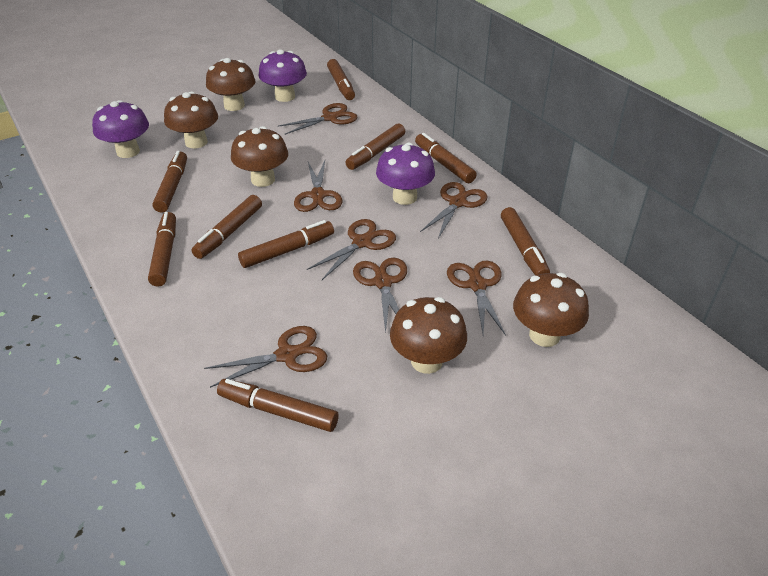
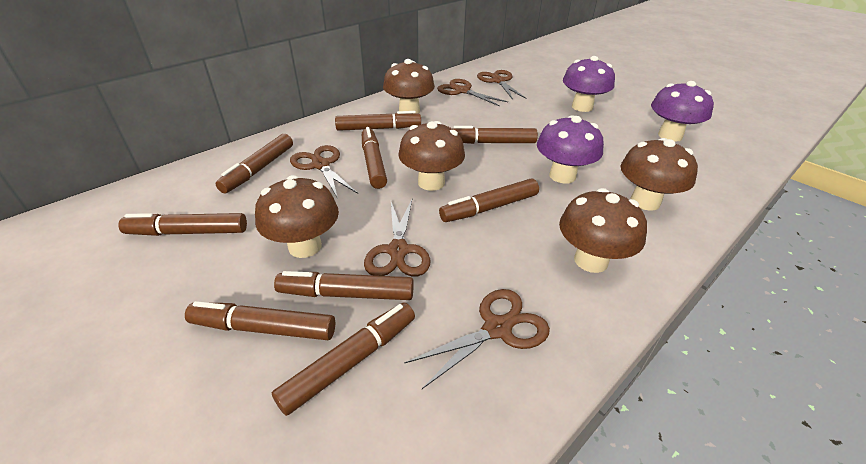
brown scissors: [204,326,327,388] [278,103,357,135] [294,160,342,212] [307,219,396,280] [353,258,407,334] [420,182,488,239] [447,261,506,336] = 7 -> [290,145,358,199] [364,200,430,276] [404,289,550,389] [437,79,508,106] [477,70,527,100] = 5

